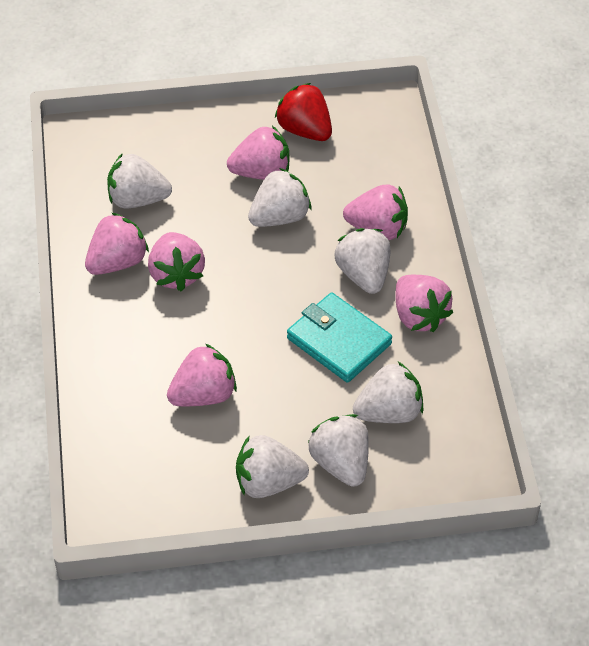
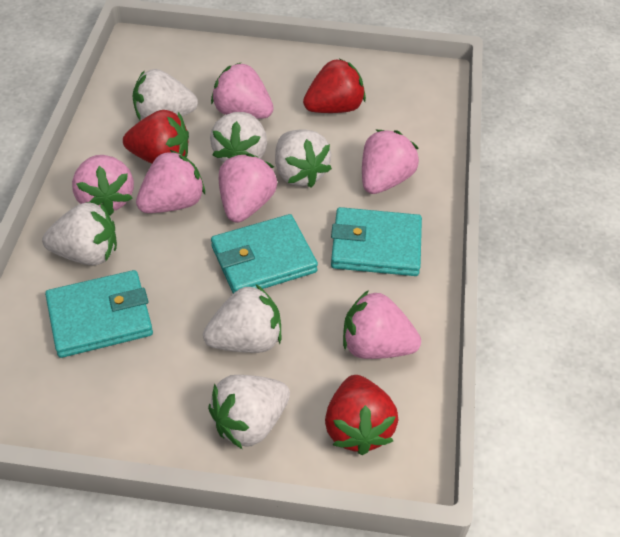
red strawberry: [275,83,332,141] = 1 -> [123,110,189,164] [303,59,366,113] [325,375,398,455] = 3
turquoise wallet: [287,293,392,383] = 1 -> [45,270,153,358] [211,214,318,294] [331,207,422,276] = 3

